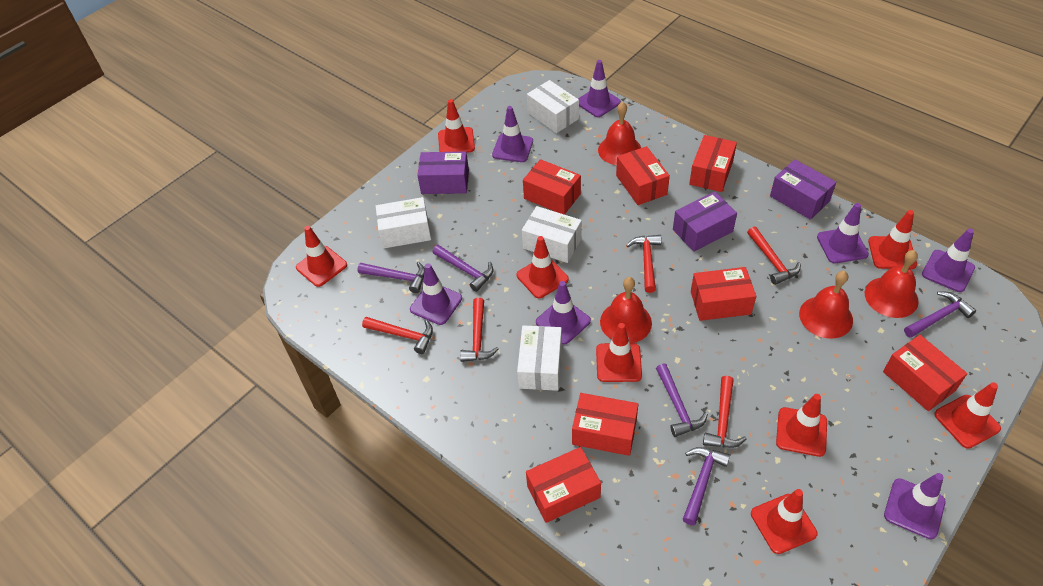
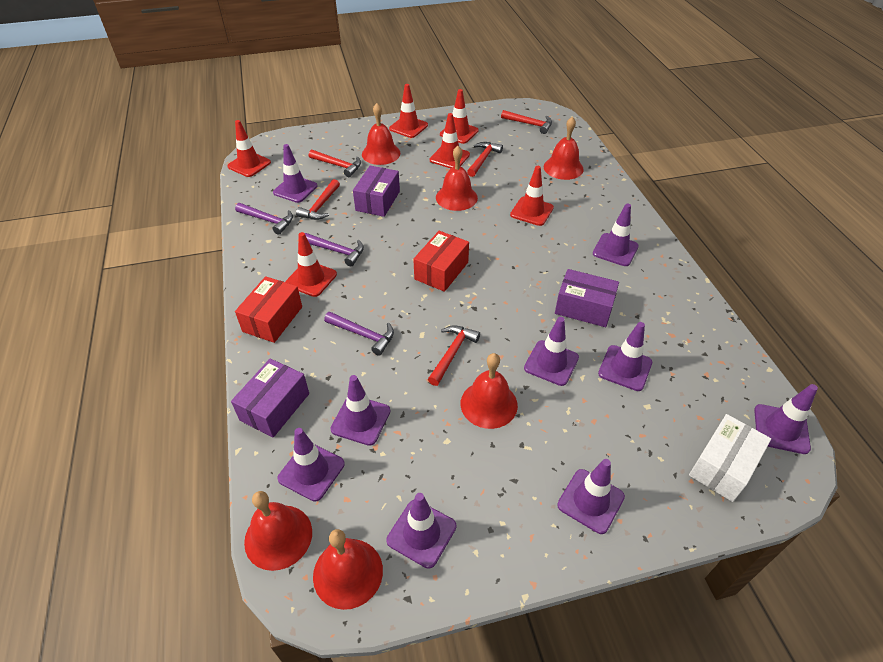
purple hammer: [357,262,425,293] [433,245,493,292] [656,363,708,437] [683,447,730,525] [904,291,976,338] = 5 -> [235,203,293,235] [305,233,364,266] [324,312,394,355] = 3
purple traffic cone: [410,263,462,325] [492,106,533,162] [536,281,591,345] [578,60,621,117] [817,203,869,263] [884,473,946,539] [922,228,975,292] = 7 -> [273,144,318,203] [277,428,345,502] [330,375,390,446] [386,493,456,569] [524,317,579,386] [557,459,625,534] [593,203,639,266] [598,322,652,391] [754,384,818,454] = 9
red bell: [598,102,641,165] [600,277,652,343] [799,271,853,339] [865,250,919,318] = 4 -> [244,491,312,571] [313,529,383,610] [362,103,400,165] [436,146,478,211] [461,353,518,429] [544,117,584,180] = 6
red box: [523,159,581,215] [526,447,601,523] [572,393,638,456] [616,146,670,205] [689,135,737,192] [691,267,756,321] [883,335,968,411] = 7 -> [235,276,302,343] [413,231,469,292] = 2
red traffic cone: [296,226,347,287] [438,99,475,153] [516,236,569,298] [596,323,642,382] [751,489,818,554] [776,394,827,457] [868,210,917,269] [934,382,1001,449] = 8 -> [227,120,271,177] [286,232,337,297] [389,84,428,138] [430,113,470,168] [440,89,479,144] [510,166,554,226] = 6
white box: [376,197,431,248] [517,325,562,391] [522,206,582,263] [527,80,579,133] = 4 -> [689,414,771,502] = 1

